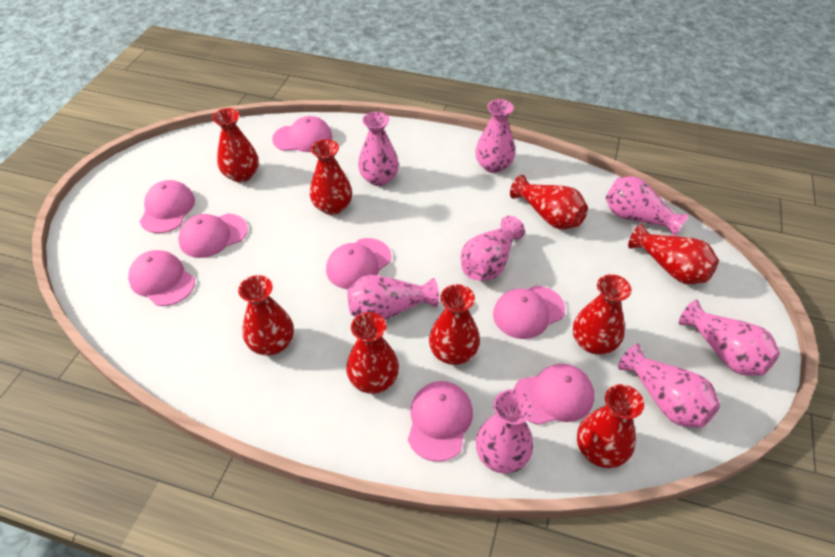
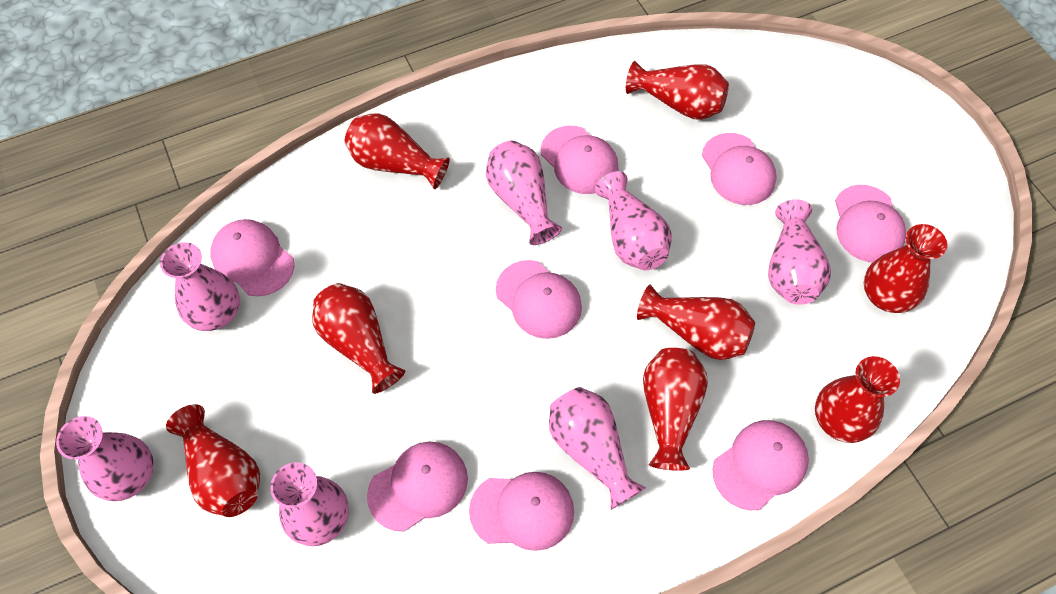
pink vase: [348,275,439,320] [358,112,399,186] [461,216,525,281] [475,99,515,173] [476,390,533,474] [605,176,689,236] [618,344,720,428] [679,300,780,376] = 8 -> [56,416,154,501] [160,242,240,331] [270,462,349,546] [486,141,562,245] [549,387,646,510] [595,171,672,270] [768,199,831,305] = 7
red vase: [212,108,259,182] [238,275,294,356] [310,139,352,215] [346,312,399,394] [429,284,480,365] [510,175,588,230] [573,274,631,355] [577,384,644,468] [628,223,719,284] = 9 -> [166,404,260,517] [312,283,405,394] [344,113,450,189] [626,61,729,120] [637,285,755,360] [643,348,708,471] [815,356,900,443] [864,224,947,313] = 8

